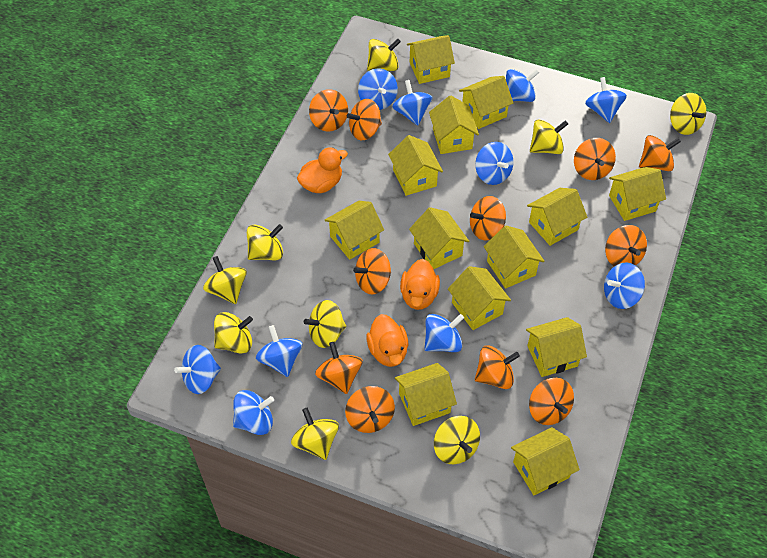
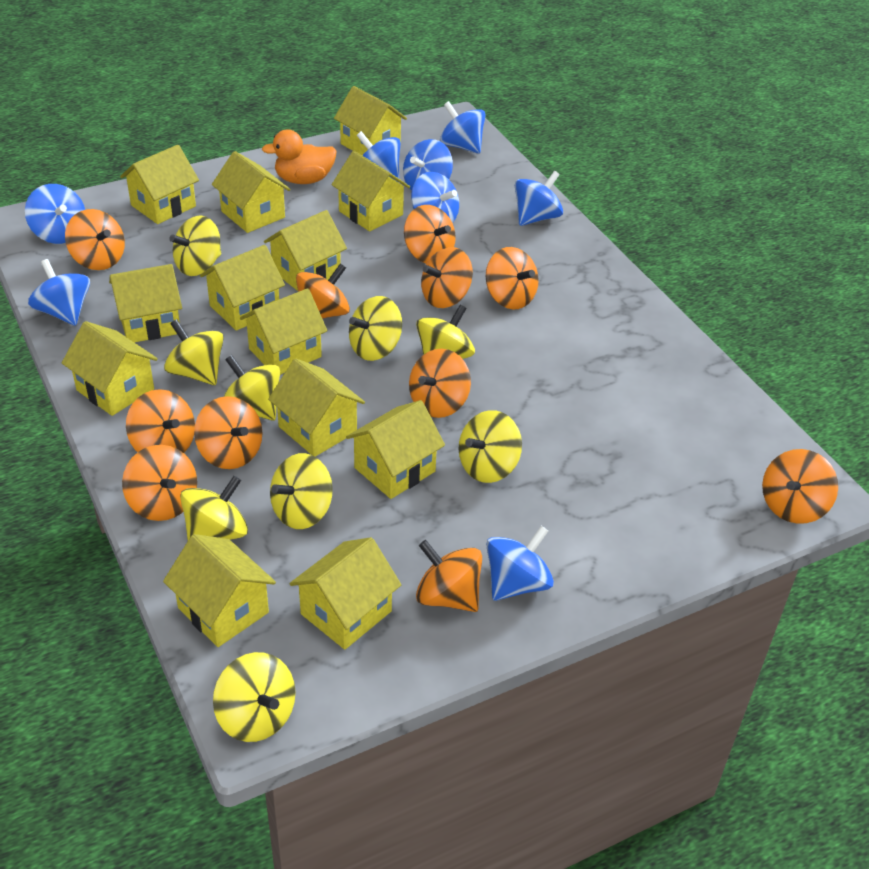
blue spinning top: [174,345,221,394] [233,390,274,435] [256,325,303,377] [358,68,398,110] [392,80,432,126] [425,314,464,352] [475,142,513,185] [506,69,540,102] [585,77,627,123] [604,262,645,309] = 10 -> [25,184,85,244] [28,259,90,326] [357,131,401,183] [403,139,453,190] [411,172,459,223] [440,101,486,154] [486,526,554,601] [515,171,563,226] = 8
orange duck: [297,147,348,193] [366,314,408,367] [400,259,440,310] = 3 -> [262,130,337,184] = 1

